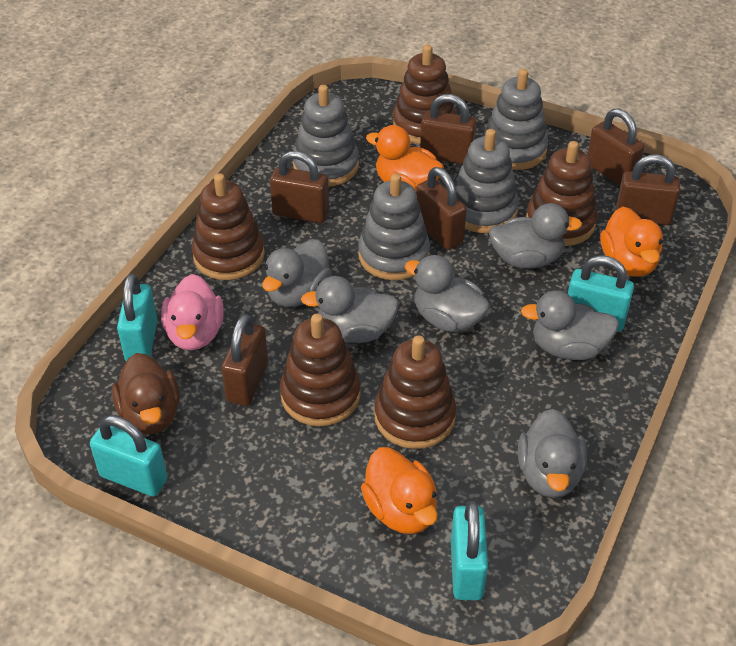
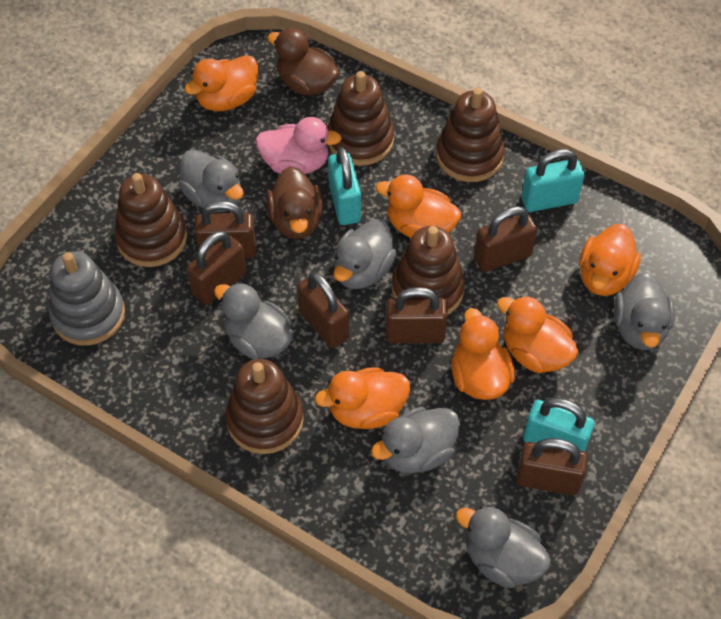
brown duck: [112,353,180,434] = 1 -> [266,166,324,239] [267,28,339,96] = 2
grey stacking toy: [293,85,359,187] [358,173,430,280] [454,129,519,233] [483,69,548,170] = 4 -> [49,251,125,346] = 1
orange duck: [361,447,438,534] [366,125,444,191] [600,207,663,277] = 3 -> [184,55,258,111] [315,367,410,429] [376,174,461,238] [451,308,515,400] [497,295,579,373] [579,224,641,296] = 6
turquoise padlock: [90,415,167,496] [117,274,157,361] [451,501,488,600] [568,255,634,332] = 4 -> [328,147,361,225] [521,149,585,212] [523,398,594,452] = 3

